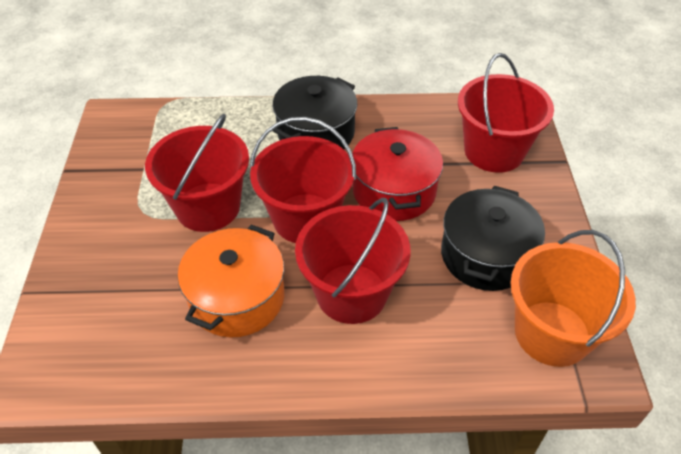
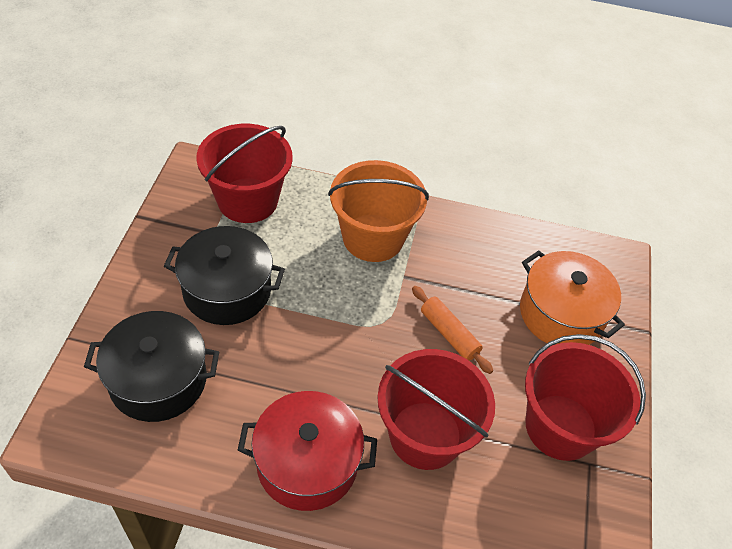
orange rolling pin: none = 0 -> [412,286,493,374] = 1
red bucket: [145,114,249,232] [250,117,356,243] [295,198,411,324] [458,53,554,173] = 4 -> [196,124,293,223] [377,349,495,470] [525,334,646,461] = 3

